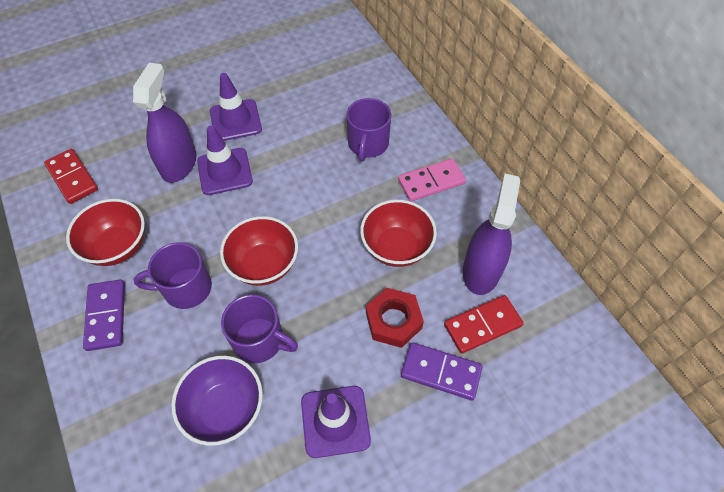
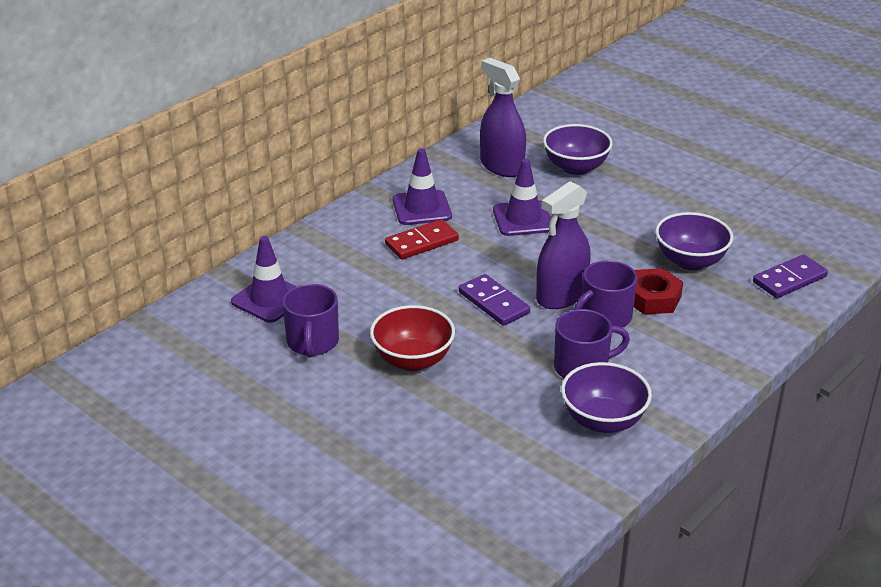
pink domino: [398,158,466,202] = 1 -> none = 0
purple bowl: [172,356,263,446] = 1 -> [543,124,613,175] [561,362,652,433] [655,212,733,270] = 3
red bowl: [66,199,145,266] [220,216,298,286] [360,200,437,267] = 3 -> [370,305,455,371] = 1
red domino: [44,149,98,204] [444,295,524,354] = 2 -> [385,219,459,259] = 1

